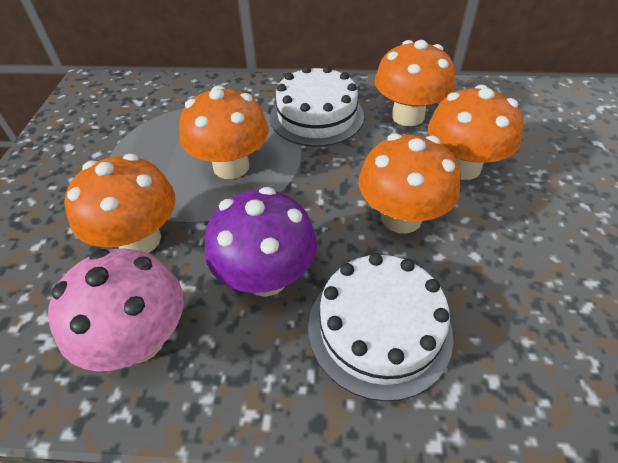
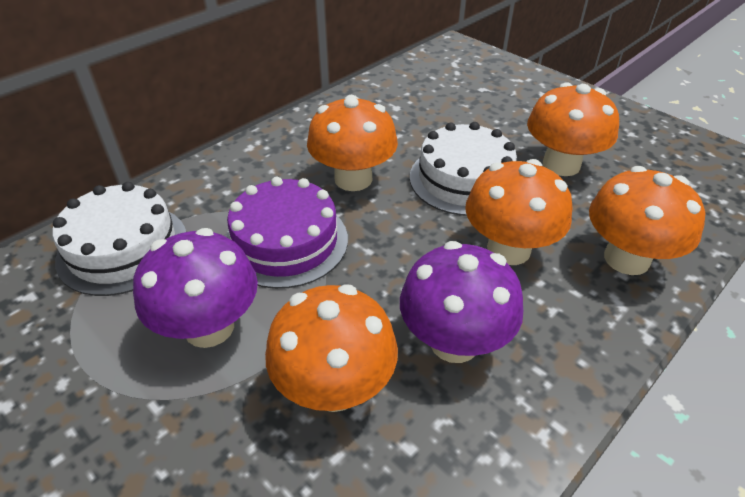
pink mushroom: [48,249,184,371] = 1 -> none = 0
purple cake: none = 0 -> [225,177,348,289] = 1
purple mushroom: [205,187,317,297] = 1 -> [133,228,258,348] [400,241,523,363] = 2

